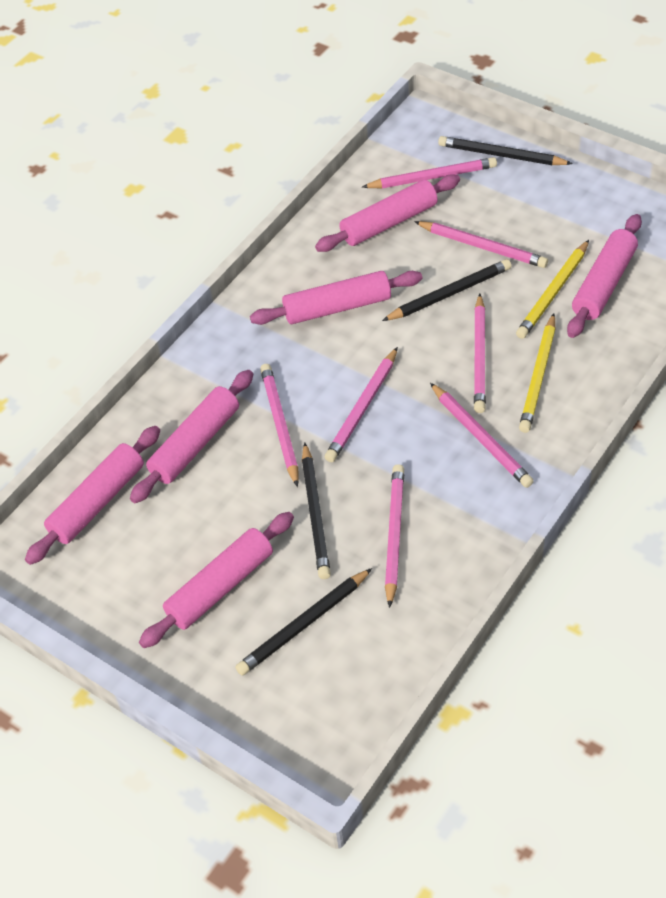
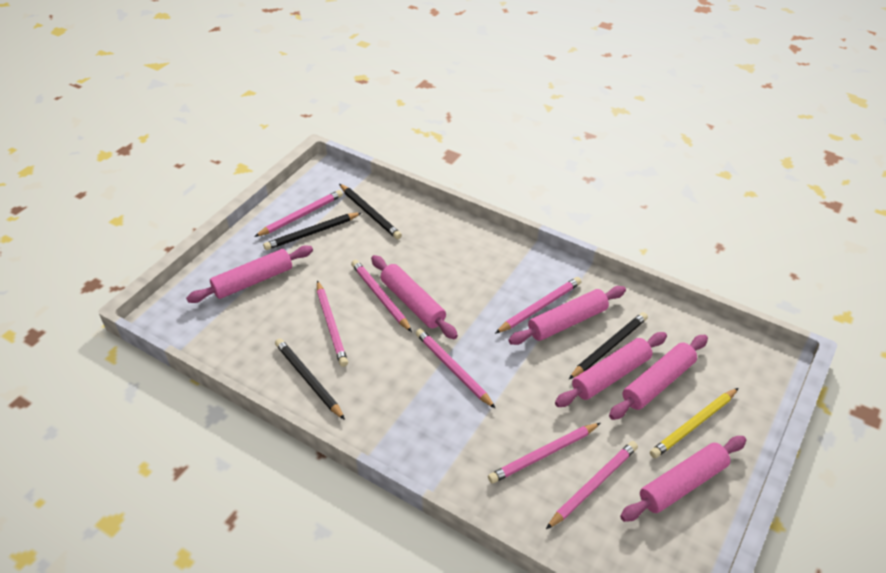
yellow pencil: [516,240,589,339] [519,313,555,433] = 2 -> [650,388,738,458] = 1

